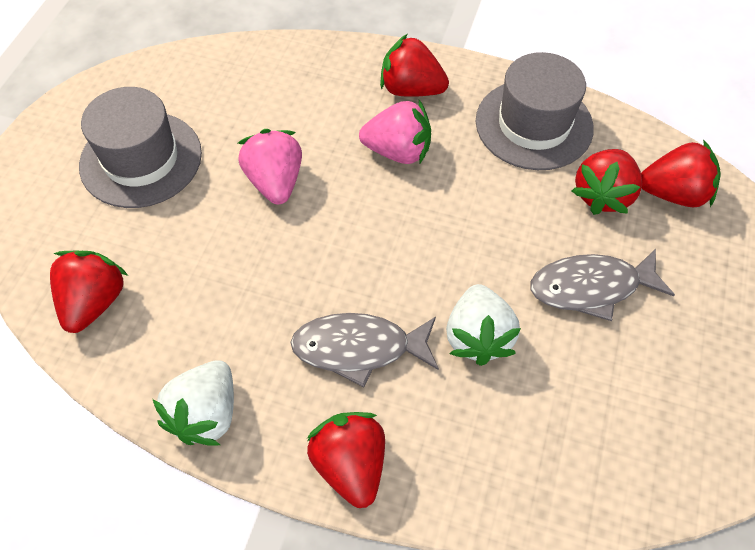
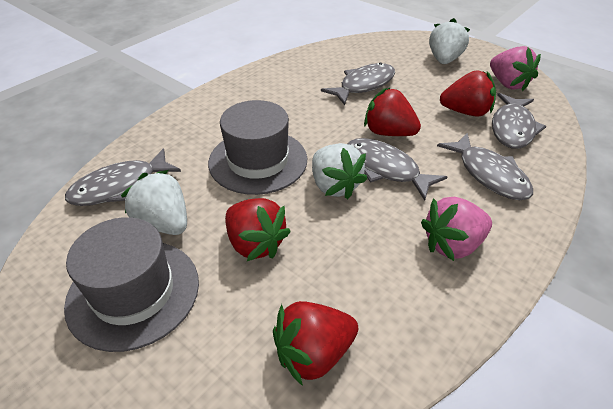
grey fish: [290,313,439,387] [530,249,675,321] = 2 -> [65,148,181,206] [321,63,395,105] [348,138,447,201] [437,133,533,200] [492,93,546,149] = 5
red strawberry: [50,251,128,333] [307,412,385,508] [380,34,449,97] [572,149,642,215] [641,140,721,207] = 5 -> [225,198,291,261] [273,301,358,386] [364,88,421,136] [440,70,496,117] = 4
white strawberry: [153,360,234,446] [446,284,521,366] = 2 -> [121,170,187,235] [312,143,367,199] [429,18,470,64] = 3

